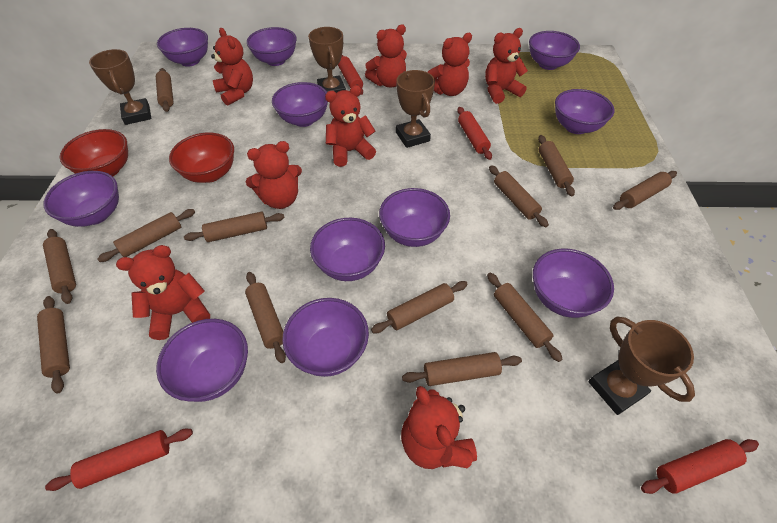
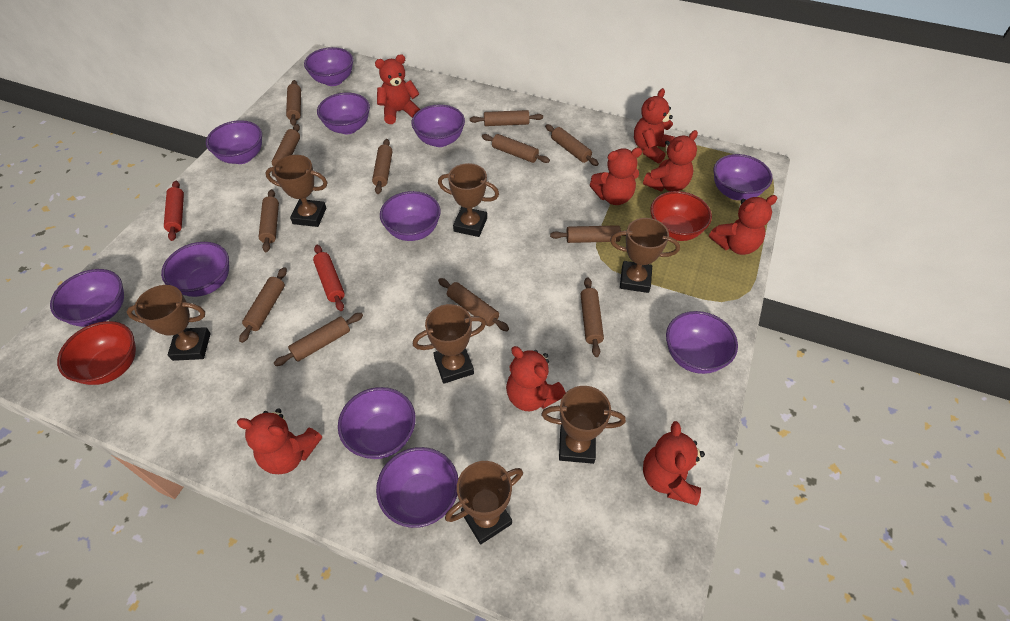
brown trophy: [89,49,151,125] [308,27,346,93] [396,70,435,148] [588,317,695,415] = 4 -> [126,285,211,361] [265,155,328,227] [413,304,486,384] [438,163,499,237] [445,461,523,544] [541,386,626,464] [610,218,680,293] = 7
red rolling pin: [45,428,193,491] [338,55,363,95] [457,107,492,160] [641,439,759,494] = 4 -> [164,181,184,241] [313,245,345,311] = 2

